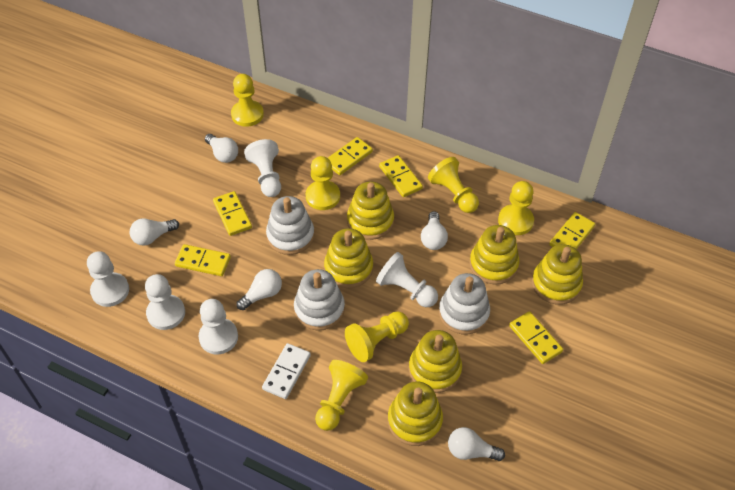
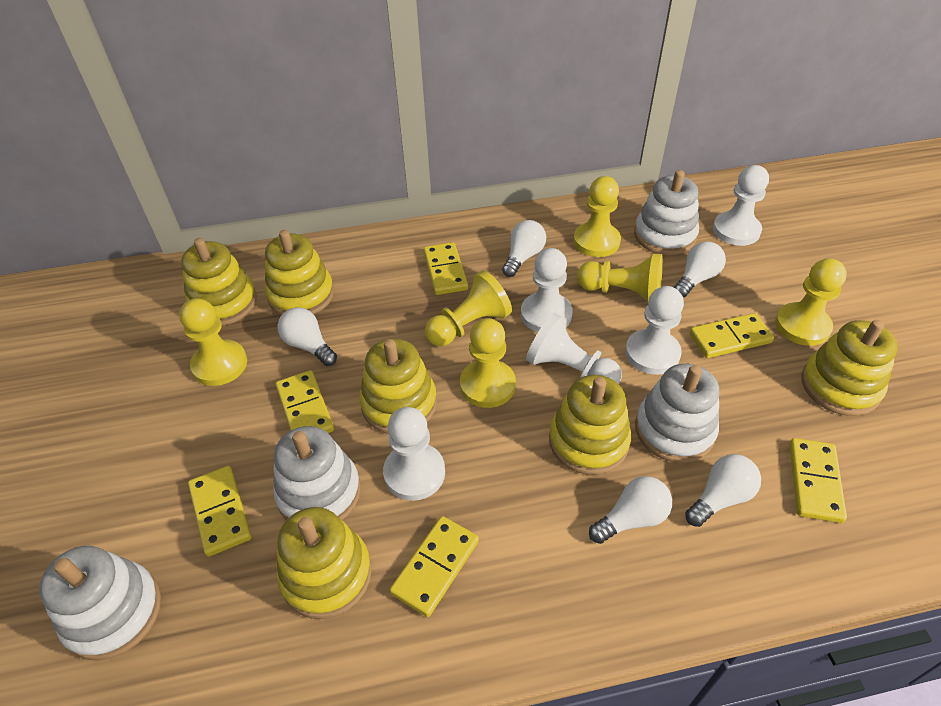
white domino: [262,343,311,399] = 1 -> none = 0
white stacking toy: [266,196,315,255] [294,269,345,331] [439,273,490,335] = 3 -> [39,546,161,661] [273,426,361,520] [634,170,699,255] [635,364,719,463] = 4

